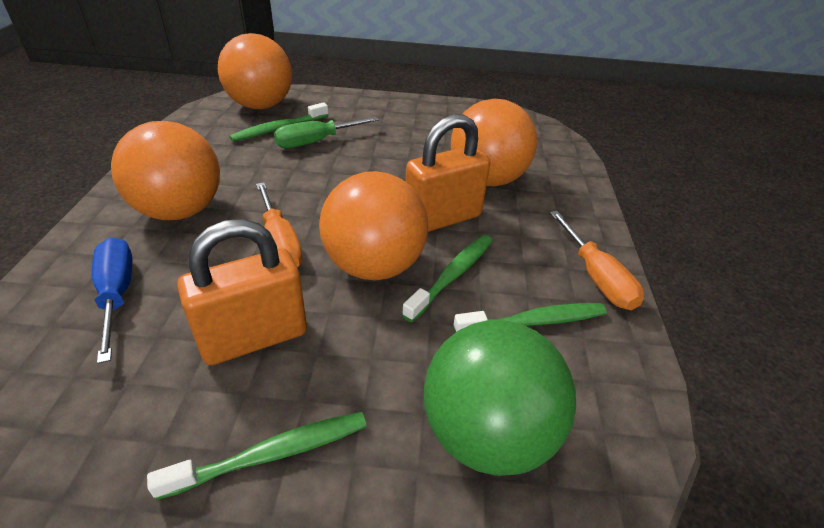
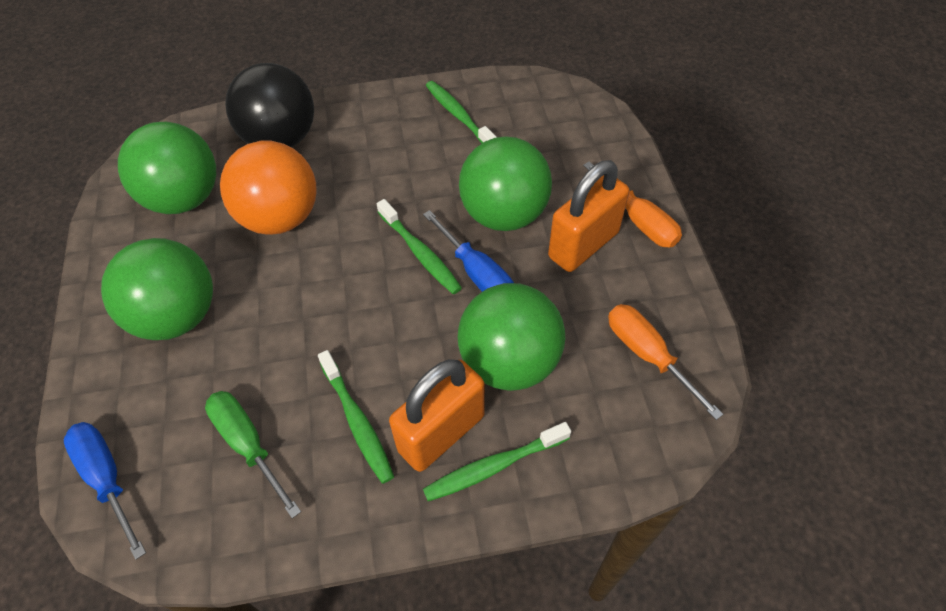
black ball: none = 0 -> [225,63,314,147] = 1
blue screwdriver: [92,237,133,364] = 1 -> [64,422,146,560] [423,210,514,292] = 2
green ball: [424,320,576,476] = 1 -> [101,238,213,340] [118,122,216,214] [458,283,565,391] [459,136,552,231] = 4
orange ball: [111,121,220,220] [218,33,292,109] [319,171,428,280] [451,99,537,186] = 4 -> [220,140,317,235] = 1

